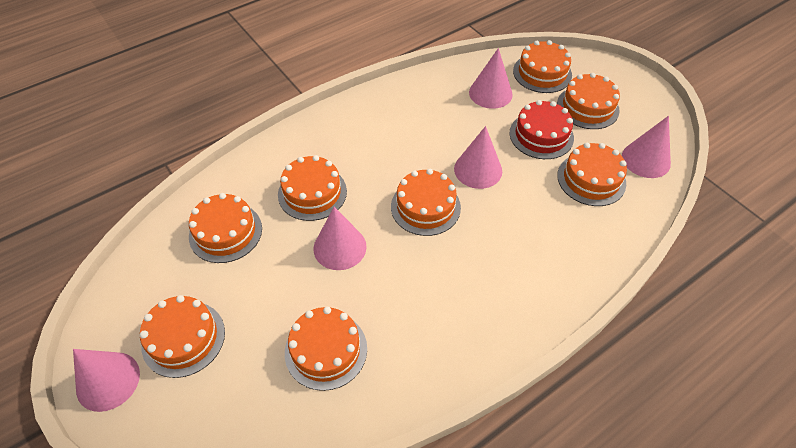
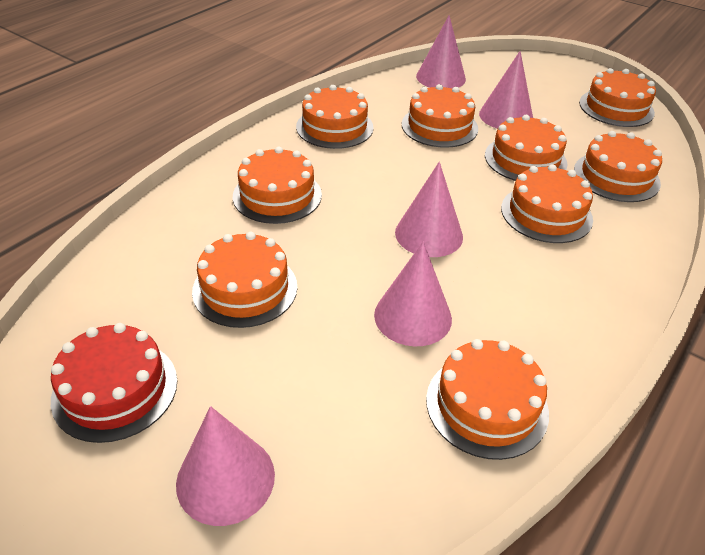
orange cake: [140,295,225,378] [189,193,262,263] [278,155,347,221] [285,307,367,391] [391,169,461,236] [513,40,572,93] [557,73,620,129] [557,143,627,206] = 8 -> [192,232,297,328] [233,147,322,224] [296,85,374,149] [402,84,478,148] [426,339,549,460] [485,115,567,181] [501,164,593,243] [574,131,662,202] [579,68,656,127] = 9

